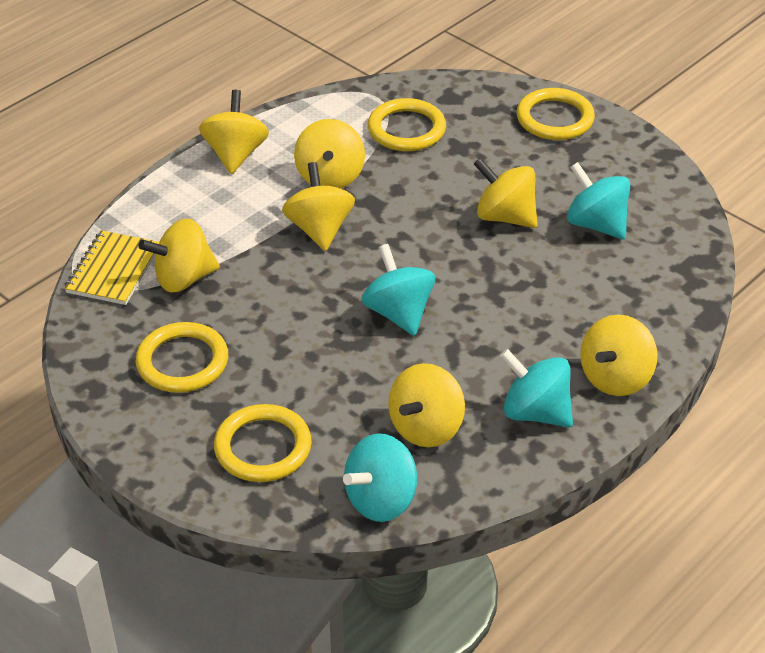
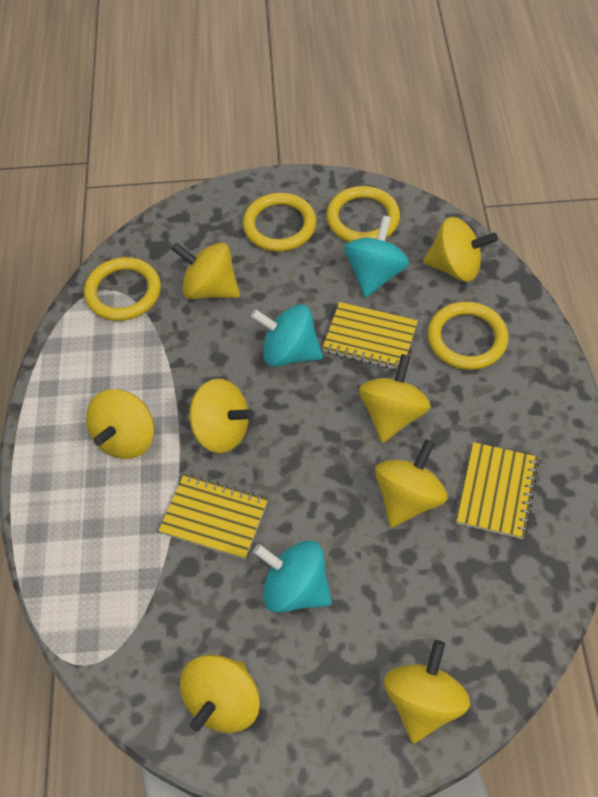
turquoise spinning top: [343,433,417,522] [361,244,435,336] [500,349,573,427] [567,162,630,239] = 4 -> [251,304,323,367] [253,541,332,613] [344,215,409,298] = 3
yellow notebook: [64,230,159,305] = 1 -> [158,474,268,560] [322,302,418,371] [457,442,539,539] = 3
yellow spinning top: [139,218,220,293] [199,90,269,174] [282,162,355,251] [294,119,365,188] [388,363,465,447] [474,158,538,228] [580,315,658,396] = 7 -> [86,389,154,459] [171,243,240,299] [180,654,260,733] [188,379,254,453] [359,354,431,443] [375,439,447,527] [384,640,470,744] [423,217,498,282] = 8

